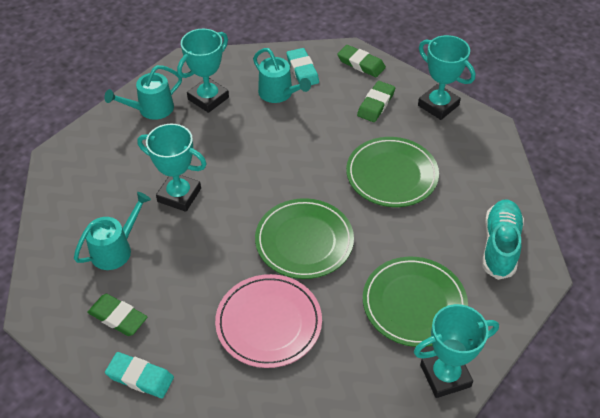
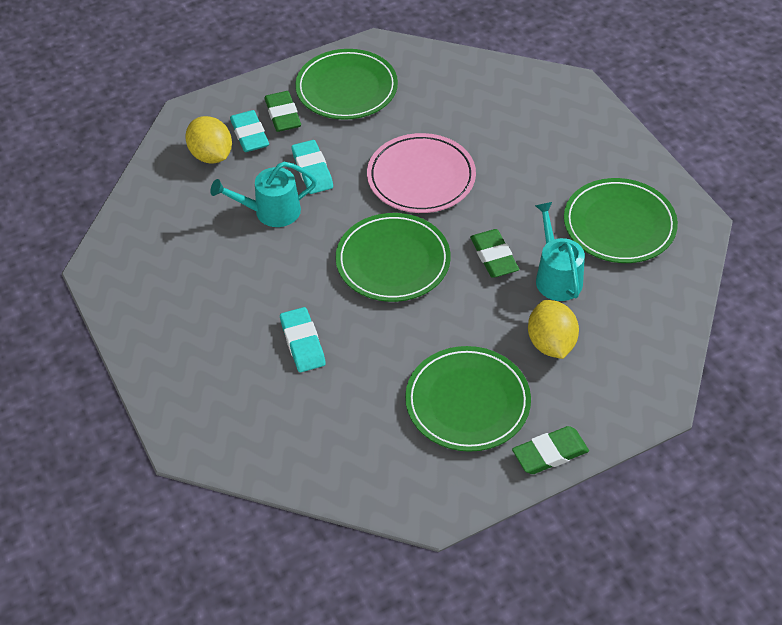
green plate: [255,198,354,279] [346,137,439,207] [363,257,468,347] = 3 -> [295,49,398,120] [336,213,451,302] [405,346,531,452] [564,178,678,263] = 4
turquoise eraser: [105,352,174,398] [287,48,319,85] = 2 -> [230,110,269,152] [280,307,326,372] [292,140,333,194] = 3
turquoise shoe: [482,200,524,280] = 1 -> none = 0
turquoise trophy: [137,124,207,212] [177,29,229,113] [414,304,499,398] [418,35,475,120] = 4 -> none = 0
turquoise watering can: [74,192,151,270] [104,65,182,120] [253,48,311,103] = 3 -> [210,162,317,227] [535,202,585,301] = 2
yellow lemon: none = 0 -> [185,116,232,164] [528,300,579,359] = 2

